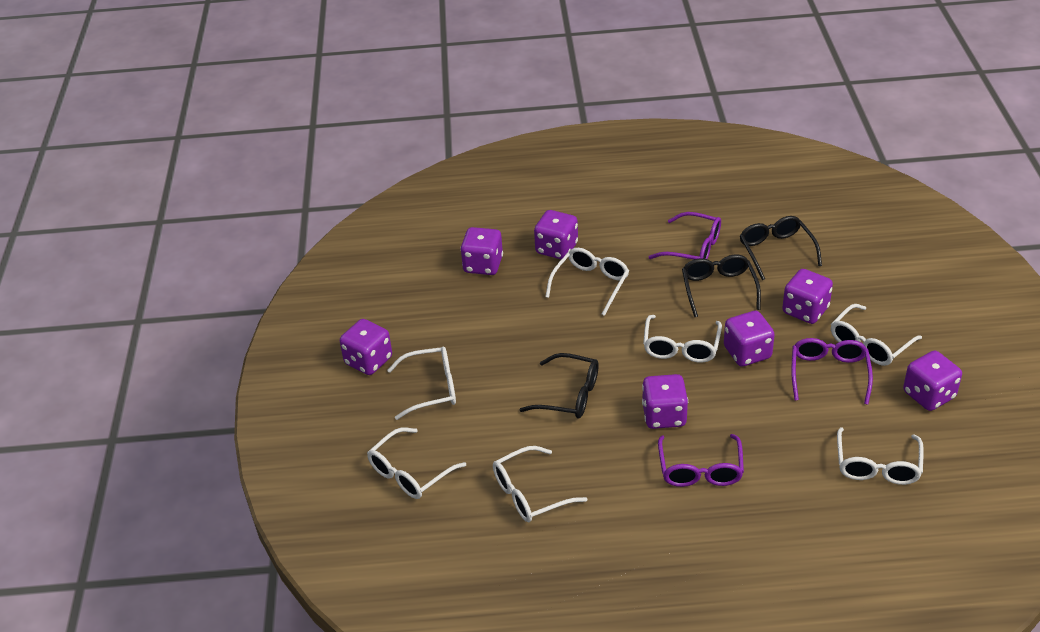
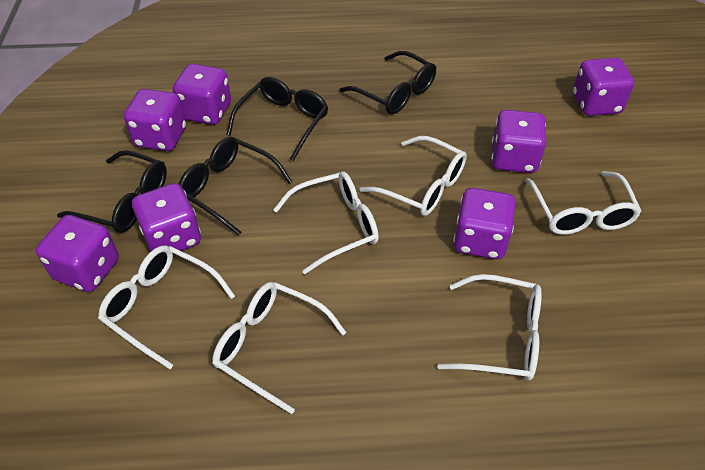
black glasses: [519,353,599,419] [682,255,761,317] [740,216,822,280] = 3 -> [57,150,167,233] [179,137,292,236] [226,77,328,161] [339,51,436,114] = 4
purple glasses: [649,212,721,259] [658,434,744,487] [791,338,873,404] = 3 -> none = 0
white glasses: [367,427,466,499] [387,347,456,420] [493,446,587,522] [545,248,629,316] [643,315,722,362] [831,304,922,366] [837,427,924,485] = 7 -> [98,245,235,369] [212,282,347,414] [273,172,379,274] [360,136,467,216] [437,274,542,380] [525,171,642,235] = 6

